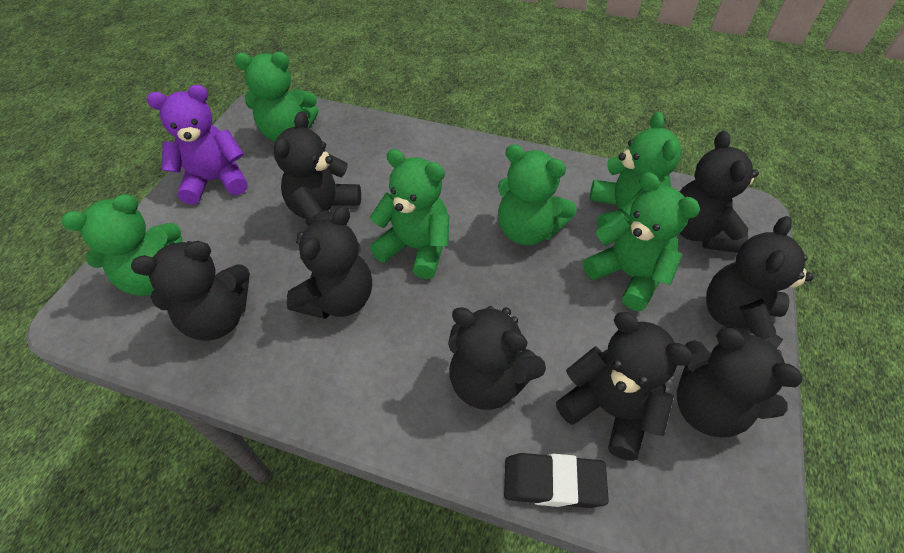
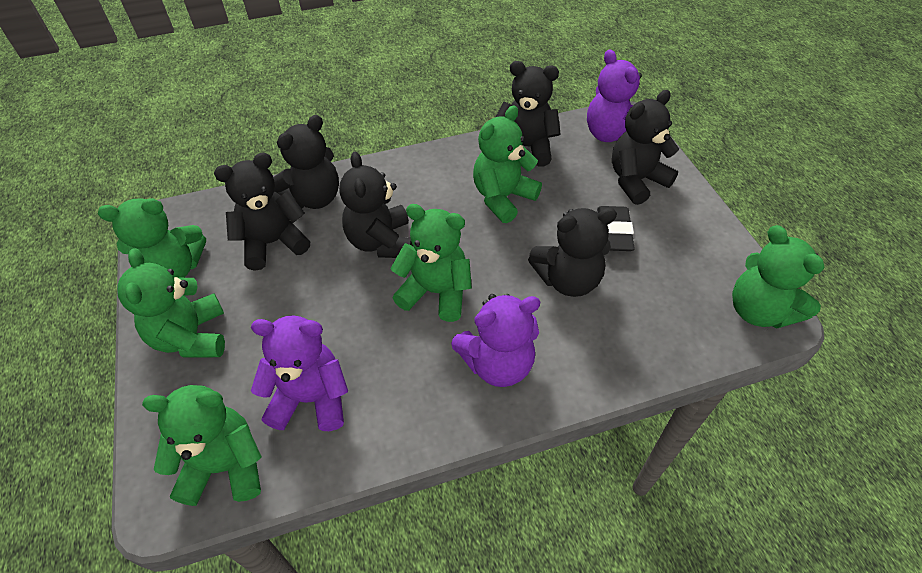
black teddy bear: [131,241,250,341] [274,111,361,226] [287,206,372,319] [448,306,546,410] [556,312,693,461] [677,328,803,437] [680,131,759,253] [706,216,814,348] = 8 -> [214,153,310,271] [274,115,339,209] [339,152,413,258] [496,61,561,166] [528,208,617,297] [612,90,679,205] = 6
purple teddy bear: [147,85,248,204] = 1 -> [251,315,348,431] [451,294,540,387] [587,49,642,142] = 3

